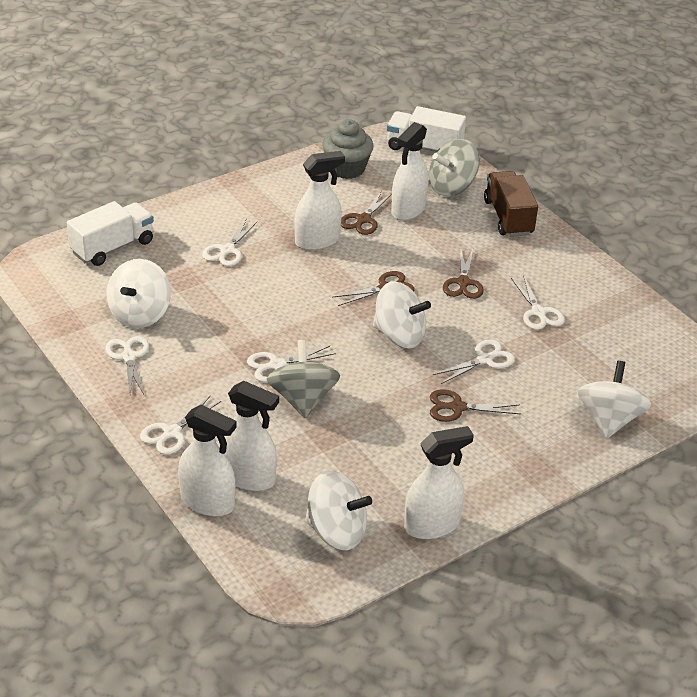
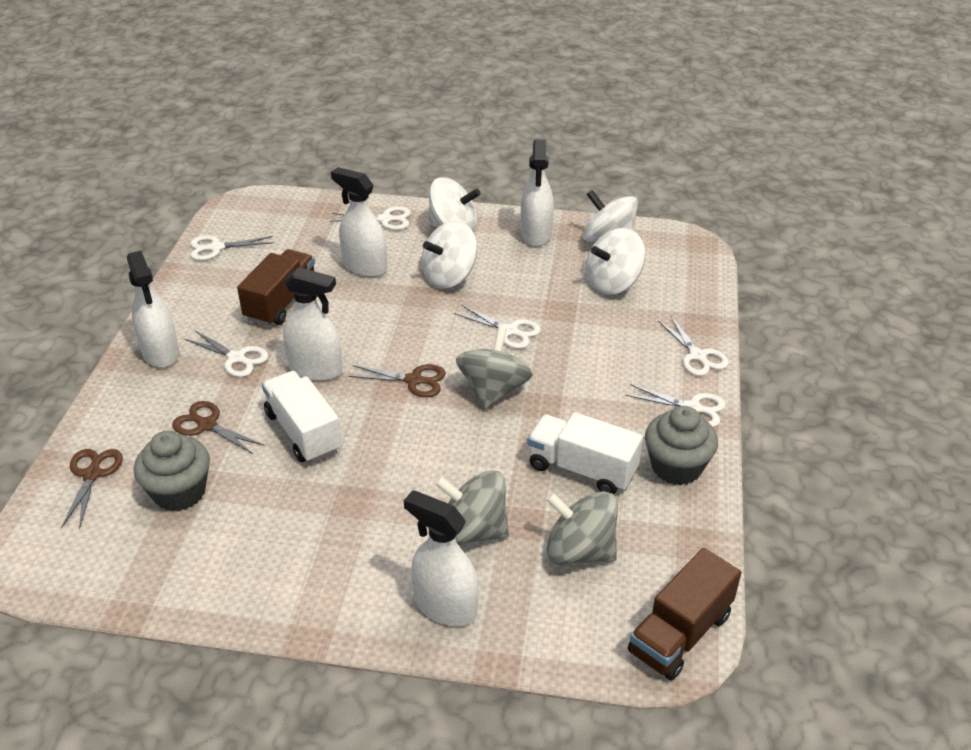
brown scissors: [333,271,415,306] [341,190,392,235] [430,389,520,422] [443,247,484,299] = 4 -> [61,449,123,529] [172,401,265,455] [349,364,446,397] = 3
brown truck: [484,171,538,237] = 1 -> [237,249,315,326] [628,548,741,680] = 2
grey cupcake: [322,119,374,179] = 1 -> [134,431,210,512] [645,406,718,485] = 2
grey spinning top: [267,340,340,418] [429,139,480,196] = 2 -> [434,470,509,545] [456,327,533,410] [546,491,618,565] = 3

